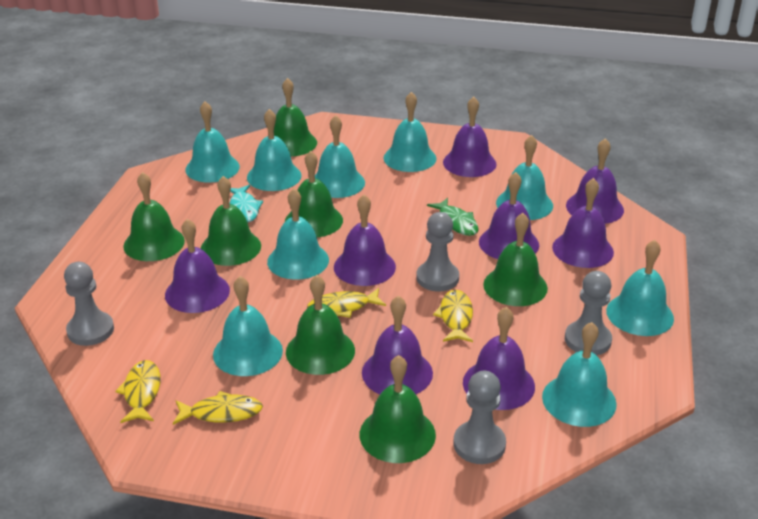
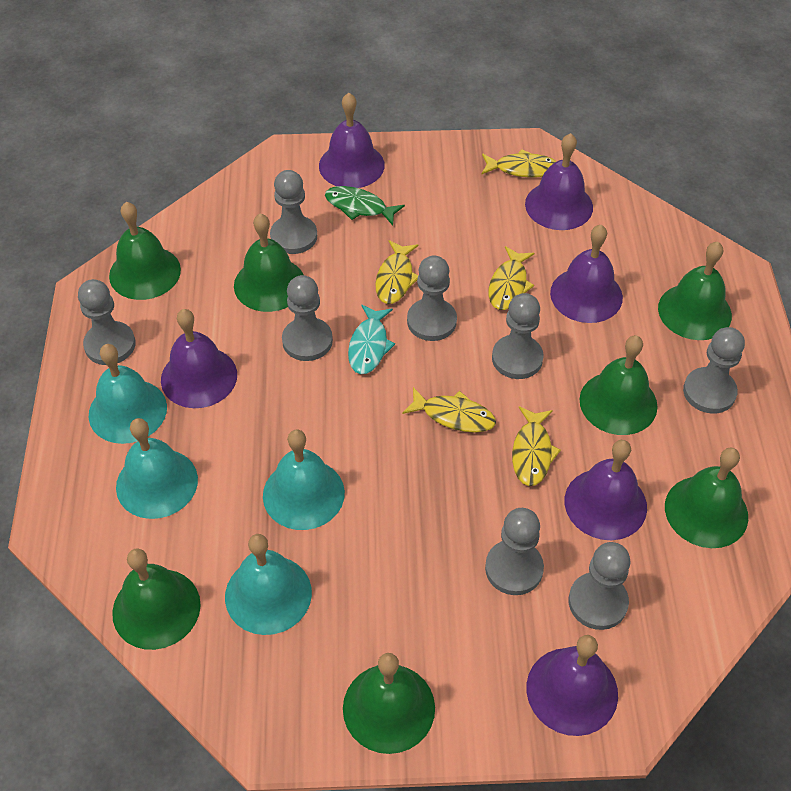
grey pawn: [64,262,114,346] [416,212,459,291] [454,371,506,464] [565,271,612,355] = 4 -> [78,279,136,365] [270,170,317,254] [282,275,333,361] [407,255,457,341] [485,508,544,595] [492,293,544,379] [569,542,630,630] [683,327,745,414] = 8
purple bell: [165,219,230,313] [334,195,396,286] [362,295,433,394] [443,97,497,177] [463,307,535,410] [479,172,539,259] [552,178,614,268] [566,138,624,224] = 8 -> [161,309,237,408] [319,93,385,188] [525,133,593,230] [527,635,618,736] [550,225,623,323] [565,440,647,540] = 6
turquoise bell: [185,102,240,183] [213,276,283,376] [247,109,302,191] [267,189,329,280] [315,115,365,198] [384,92,437,172] [496,135,553,220] [542,322,617,427] [606,240,674,336] = 9 -> [89,344,167,444] [116,418,198,519] [225,534,312,635] [263,429,345,530] = 4
yellow fish: [115,360,161,423] [173,391,263,425] [307,288,386,318] [433,290,473,342] = 4 -> [375,240,418,304] [402,387,496,433] [481,149,557,177] [489,246,535,310] [512,406,561,486] = 5

